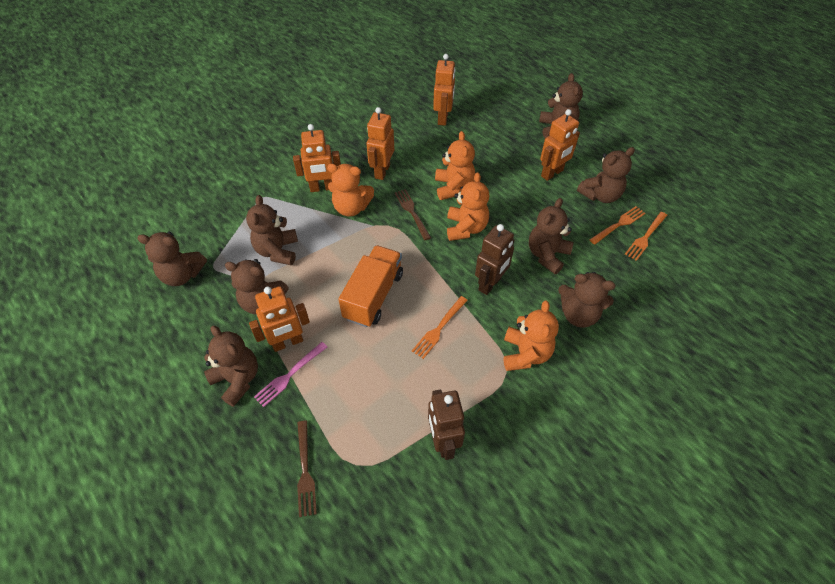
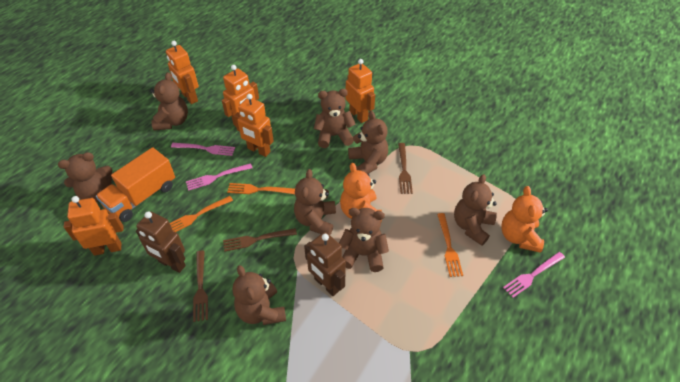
brown fork: [297,421,317,517] [395,189,431,240] = 2 -> [193,250,208,322] [223,228,297,252] [398,143,413,194] = 3
orange teddy bear: [327,164,374,217] [435,131,475,200] [447,172,489,241] [504,300,559,371] = 4 -> [340,163,382,222] [501,186,548,253] = 2
pink fork: [254,342,327,407] = 1 -> [171,143,235,156] [186,163,253,191] [503,252,565,298] = 3

